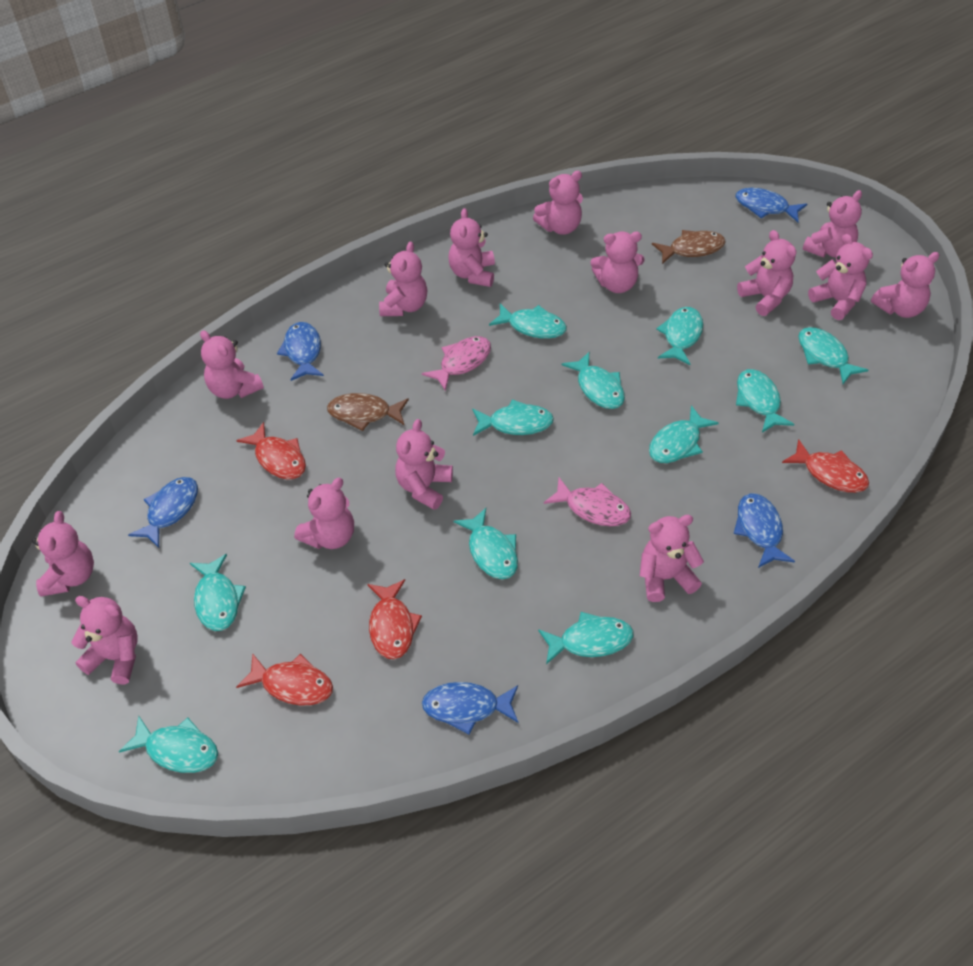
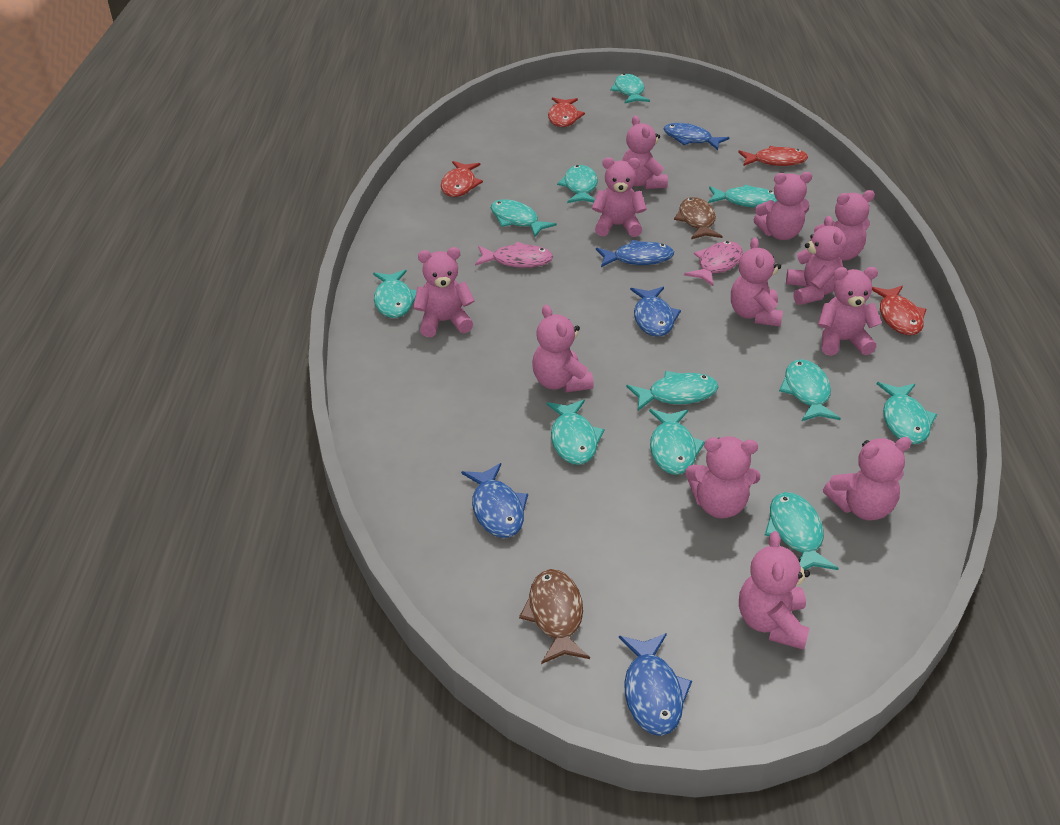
pink teddy bear: [32,511,94,597] [71,596,138,684] [200,330,264,399] [294,478,354,549] [379,242,427,316] [395,419,453,510] [448,208,495,287] [533,171,583,235] [591,231,644,293] [640,515,704,602] [737,230,796,316] [803,190,862,258] [808,234,873,320] [871,252,939,318] = 14 -> [413,247,475,337] [532,305,594,392] [592,157,647,237] [622,115,668,189] [685,436,760,518] [731,238,783,326] [739,531,810,650] [754,172,812,240] [786,216,847,305] [810,190,875,260] [818,267,882,356] [823,437,912,521] = 12

